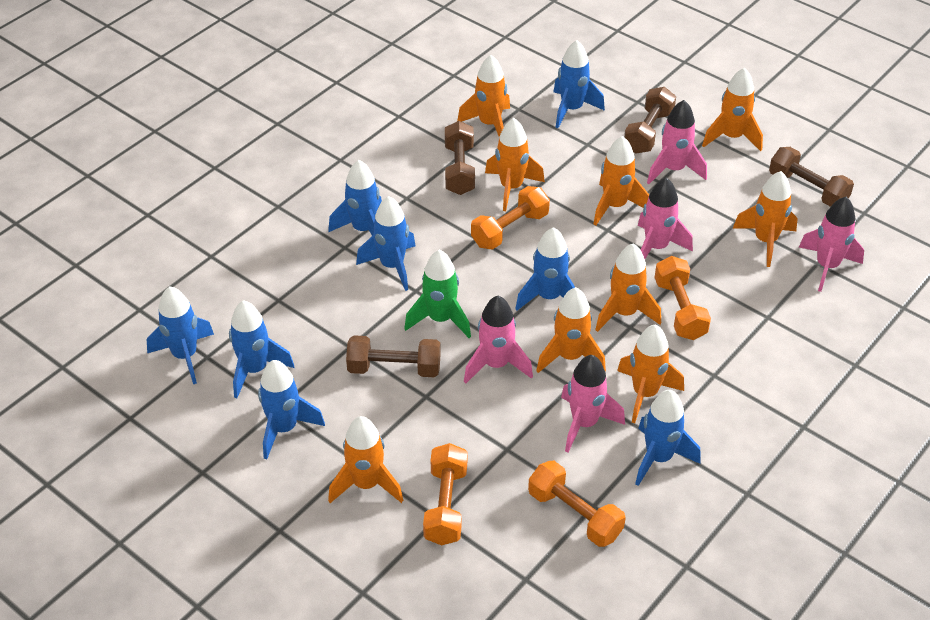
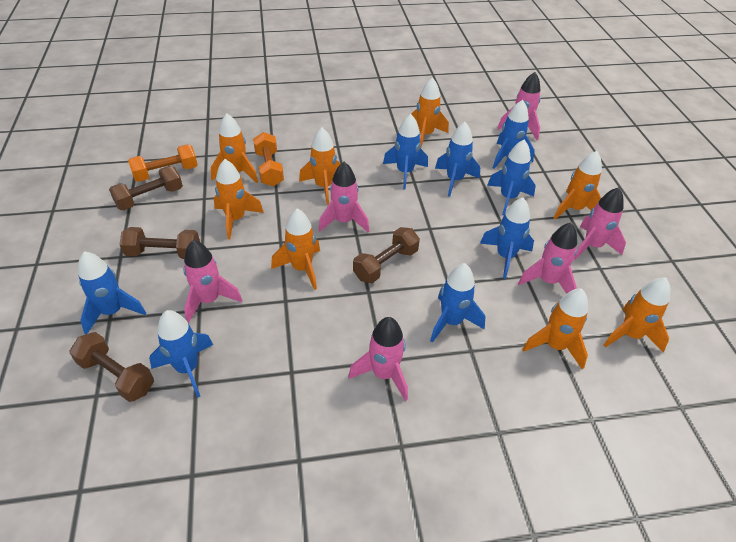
green rocket: [404,250,471,338] = 1 -> none = 0
orange dumbbell: [423,443,467,545] [471,186,550,250] [528,461,626,547] [654,256,711,340] = 4 -> [128,144,198,182] [253,132,284,186] = 2
orange rocket: [328,416,403,503] [457,55,510,137] [485,118,545,211] [536,287,606,373] [593,136,649,226] [595,243,661,332] [617,324,684,423] [702,68,763,151] [733,171,798,267] = 9 -> [211,114,258,183] [214,159,264,239] [271,209,320,290] [299,128,341,205] [411,77,449,148] [522,288,588,369] [554,151,602,219] [604,277,670,353] = 8
pink rocket: [464,296,533,384] [561,355,625,452] [638,177,693,259] [647,100,707,184] [799,197,864,292] = 5 -> [184,240,242,323] [318,162,369,232] [348,317,408,401] [497,72,540,140] [518,223,577,294] [574,187,626,260] = 6

